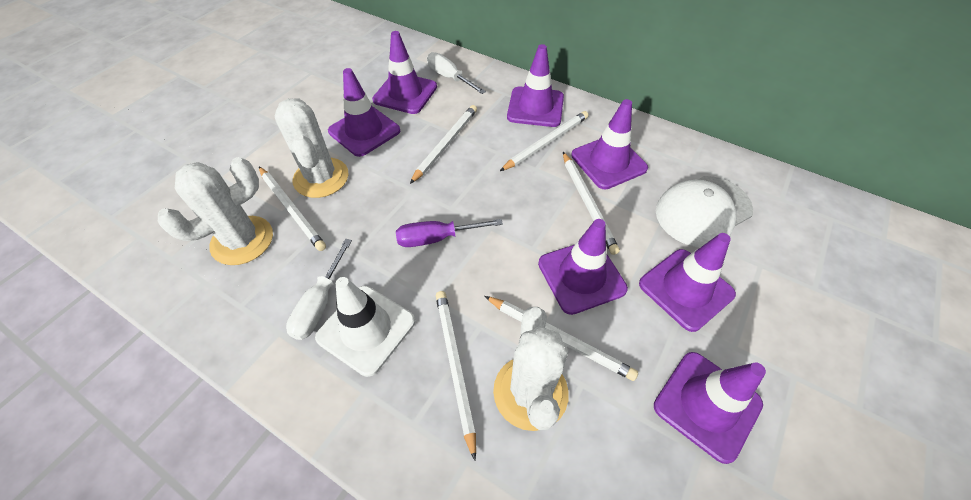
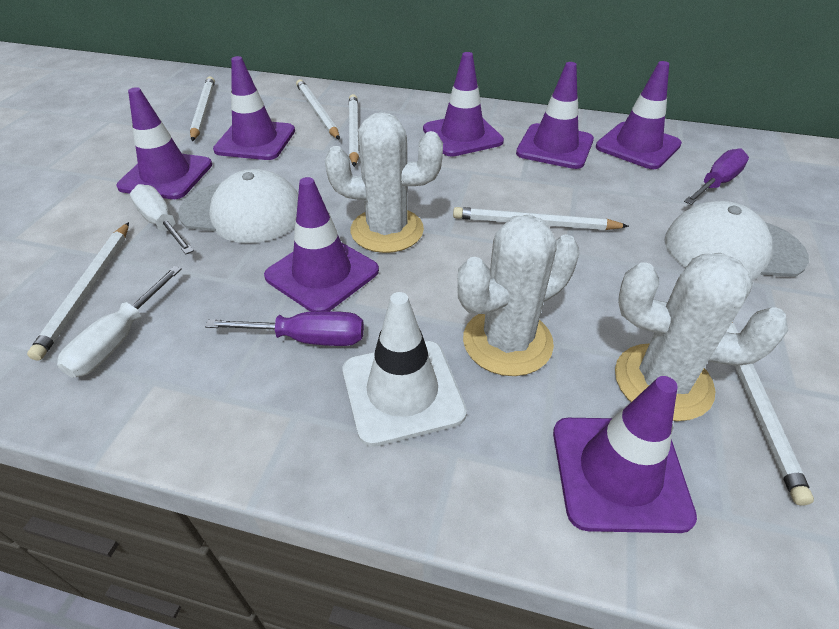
purple screwdriver: [396,219,503,247] = 1 -> [205,311,364,346] [684,149,749,205] = 2
white cap: [656,176,753,247] = 1 -> [178,169,298,243] [664,201,809,280] = 2

